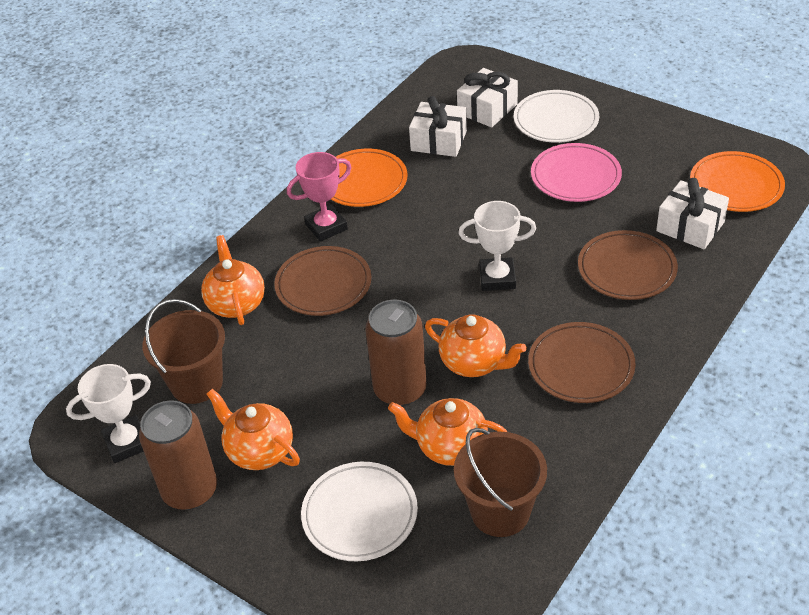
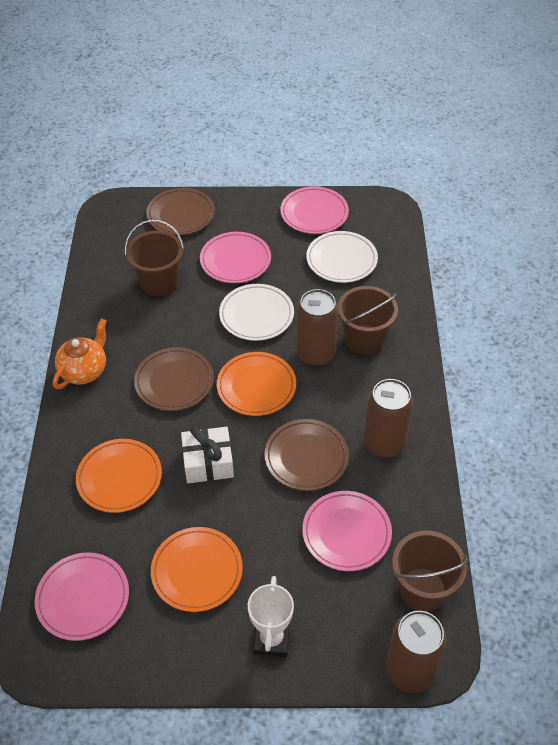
brown bucket: [142,299,225,404] [454,428,547,537] = 2 -> [125,220,184,296] [338,286,398,355] [392,531,468,612] = 3
brown can: [139,401,217,510] [365,300,427,406] = 2 -> [296,289,339,366] [364,379,413,458] [386,611,447,693] = 3
orange plate: [331,149,408,207] [690,151,785,212] = 2 -> [76,439,162,513] [151,527,243,612] [217,352,296,416] = 3
orange teapot: [201,235,265,325] [207,389,300,470] [388,398,507,466] [425,315,527,377] = 4 -> [53,319,107,389] = 1
pink plate: [531,143,622,202] = 1 -> [35,552,129,641] [200,232,271,283] [280,186,349,234] [302,491,392,571] = 4
pink trophy: [287,152,351,242] = 1 -> none = 0
white gift: [409,96,467,157] [457,68,518,127] [656,178,729,249] = 3 -> [181,426,234,483] = 1
white trophy: [66,364,151,463] [458,201,536,291] = 2 -> [248,576,294,657] = 1

